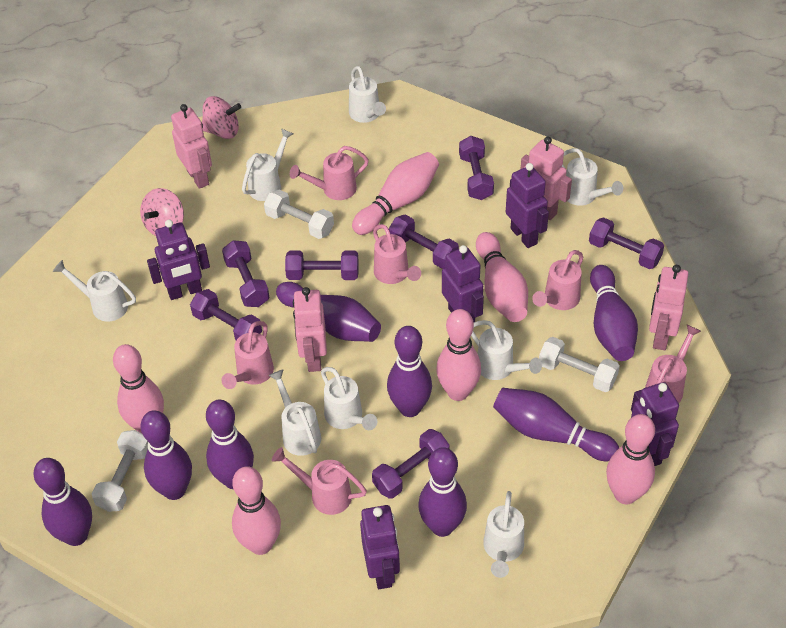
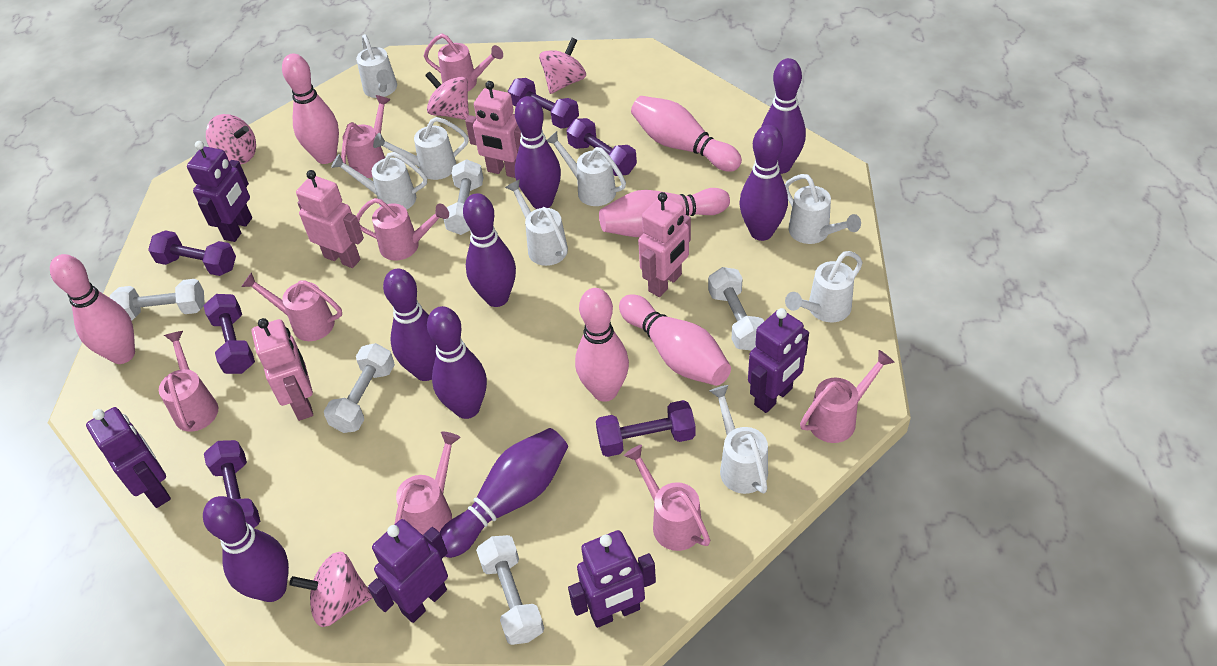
pink spinning top: [140,188,184,236] [202,96,241,139] = 2 -> [206,114,256,164] [290,551,373,627] [425,71,469,120] [539,38,586,94] = 4
pink watering can: [222,321,274,389] [272,447,367,515] [290,146,369,200] [373,224,421,284] [532,250,583,310] [645,324,701,403] = 6 -> [159,331,218,432] [241,272,342,341] [341,95,391,178] [356,198,449,261] [395,432,461,535] [424,34,503,91] [624,445,710,551] [800,350,895,443] = 8
purple dumbbell: [190,289,262,340] [222,240,270,307] [285,250,359,280] [372,429,449,499] [389,215,459,269] [459,136,494,200] [589,217,664,269] = 7 -> [148,230,236,276] [203,294,255,374] [204,440,260,528] [508,78,579,129] [567,118,637,176] [596,400,695,457] = 6
white dumbbell: [92,430,148,512] [264,190,334,239] [539,337,620,392] = 3 -> [110,279,205,320] [324,343,395,433] [444,159,483,235] [476,535,544,645] [708,267,764,351] = 5

